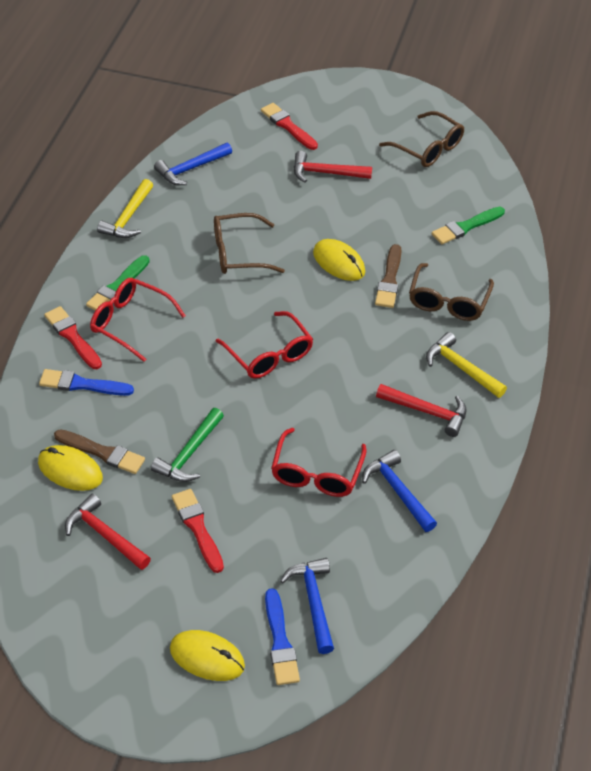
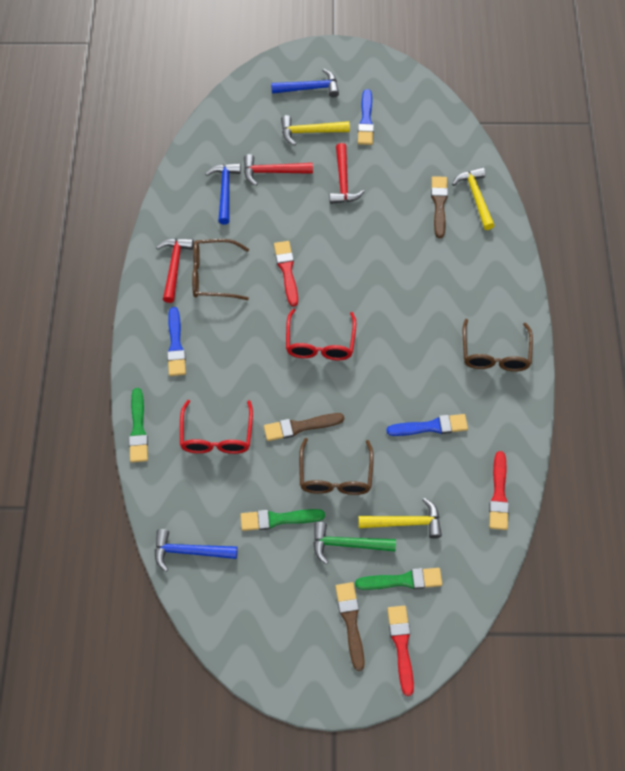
blue brush: [39,369,134,396] [265,588,300,685] = 2 -> [167,307,186,376] [358,89,374,145] [386,414,468,436] = 3
brown brush: [54,429,145,474] [375,244,402,308] = 2 -> [264,413,344,441] [335,582,365,671] [431,176,448,238] = 3
green brush: [86,255,150,311] [432,207,505,244] = 2 -> [129,388,148,463] [240,509,325,531] [355,568,442,590] = 3
red glasses: [90,278,186,362] [216,311,313,379] [271,428,367,497] = 3 -> [180,400,253,454] [286,309,356,360] = 2
yellow hammer: [97,179,153,238] [426,332,507,398] = 2 -> [281,115,350,145] [358,498,442,539] [452,167,495,230] = 3
yellow mouse: [38,445,103,491] [170,630,245,681] [313,239,365,281] = 3 -> none = 0

